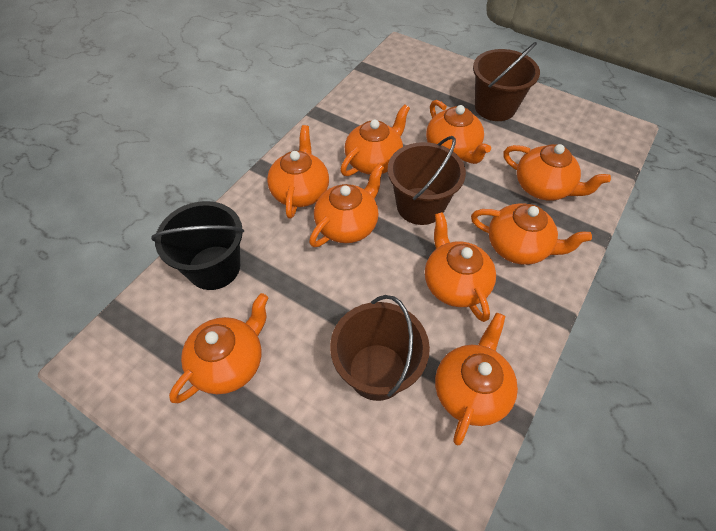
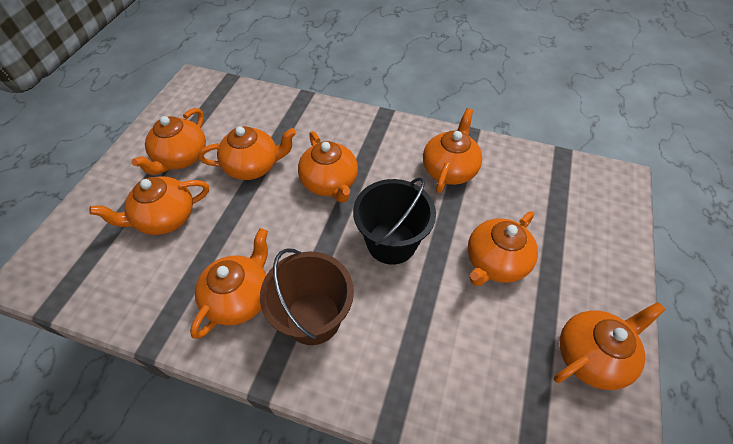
brown bucket: [330,295,430,401] [387,136,466,225] [473,42,540,121] = 3 -> [260,248,354,345] = 1
orange teapot: [169,293,268,403] [267,125,329,219] [309,164,384,247] [340,104,410,176] [425,212,496,322] [426,100,491,164] [435,313,518,445] [471,203,592,265] [503,144,611,201] = 9 -> [89,176,209,235] [131,108,206,175] [190,228,268,339] [198,126,296,180] [298,131,358,203] [423,108,482,193] [468,211,538,286] [554,302,666,390] = 8

